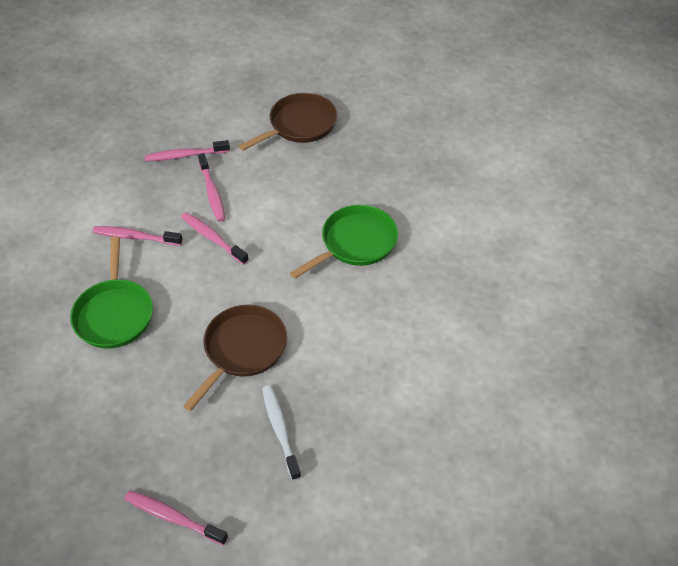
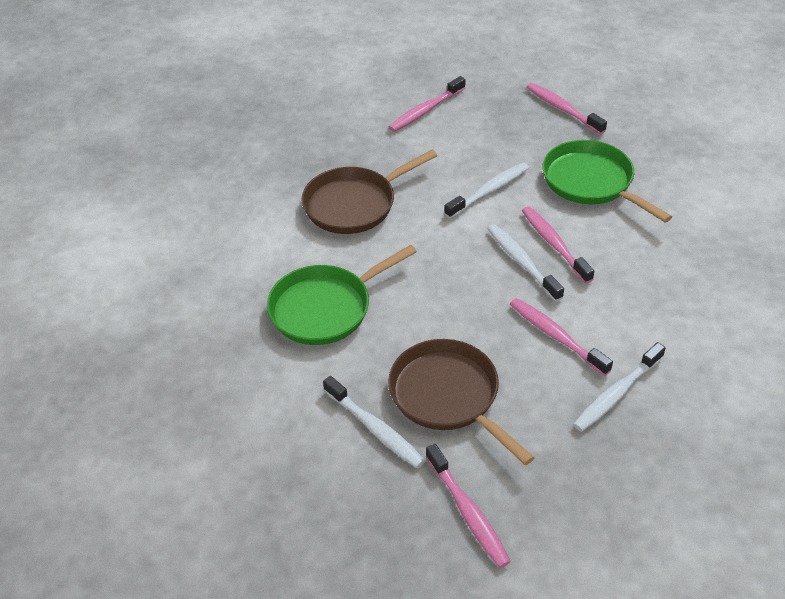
white toothbrush: [262,385,301,481] = 1 -> [323,376,425,468] [444,163,529,219] [487,224,564,302] [573,342,665,432] = 4

